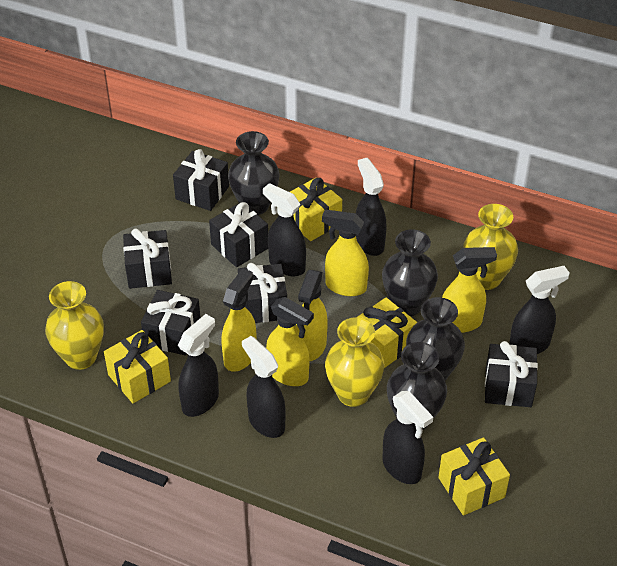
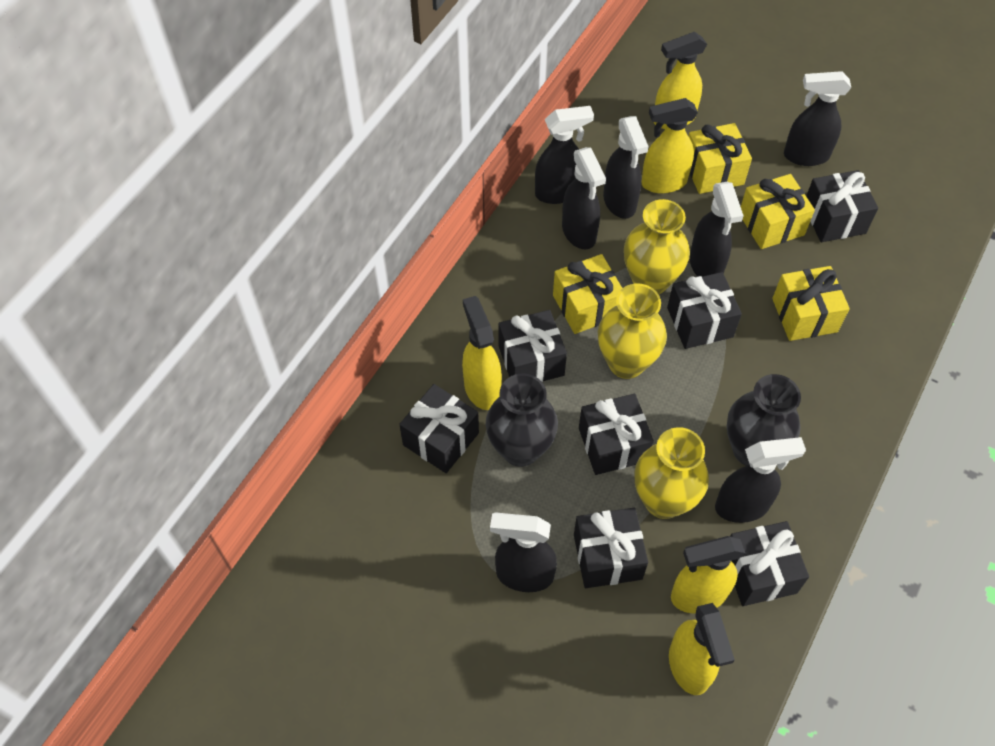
black gift: [123,229,172,289] [141,290,201,356] [173,149,229,211] [209,202,268,267] [238,263,287,323] [485,341,538,407] = 6 -> [399,384,479,473] [499,310,567,382] [574,508,648,588] [579,394,654,475] [667,272,742,349] [731,521,809,606] [806,170,878,242] = 7
black spray bottle: [178,314,219,417] [242,336,286,438] [263,183,306,277] [356,158,386,256] [382,391,433,484] [509,266,570,354] = 6 -> [490,512,557,592] [535,106,594,204] [562,147,606,250] [603,116,649,219] [690,182,744,277] [715,437,806,523] [784,71,851,166] = 7
black vase: [228,131,280,215] [382,229,438,316] [387,342,447,430] [406,297,465,381] = 4 -> [486,373,558,467] [727,374,801,466] = 2

